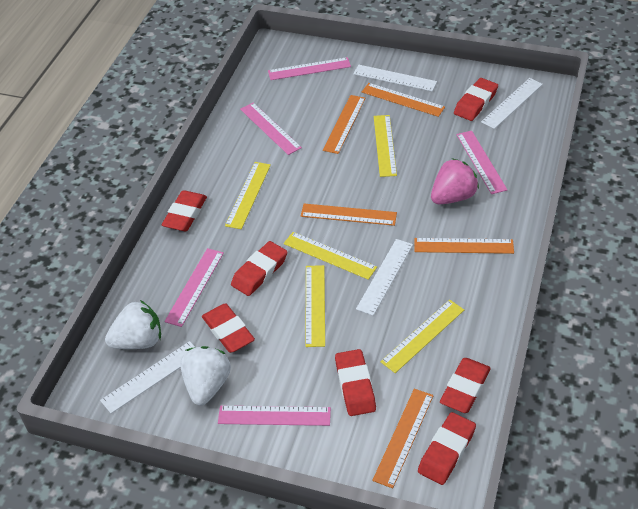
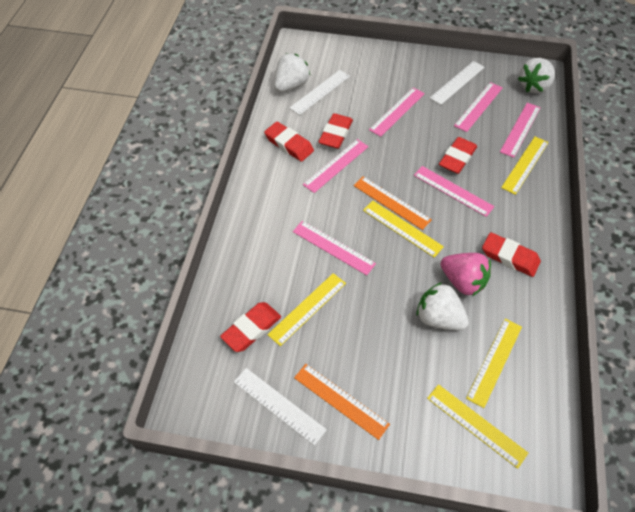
orange ruler: [301,203,397,226] [323,95,366,154] [362,83,445,117] [372,389,433,488] [414,238,514,254] = 5 -> [294,364,390,440] [353,176,432,230] = 2
pink ruler: [164,248,224,327] [218,406,331,426] [240,103,302,155] [268,57,351,80] [456,131,508,194] = 5 -> [293,221,376,275] [303,139,369,193] [369,88,425,137] [414,166,495,217] [454,82,502,132] [500,103,541,158] = 6
red eraser: [162,190,207,231] [202,303,255,353] [231,241,287,296] [335,349,376,416] [418,412,476,485] [440,358,491,413] [454,78,498,121] = 7 -> [220,302,281,352] [264,122,314,162] [318,113,353,149] [439,137,477,174] [482,232,541,277] = 5
white ruler: [100,341,195,414] [353,65,437,91] [356,239,413,316] [481,78,543,129] = 4 -> [234,368,327,446] [289,70,350,115] [430,61,485,105] = 3
white strawberry: [105,300,161,349] [180,346,231,405] = 2 -> [274,53,310,92] [416,282,469,330] [518,58,555,93] = 3

